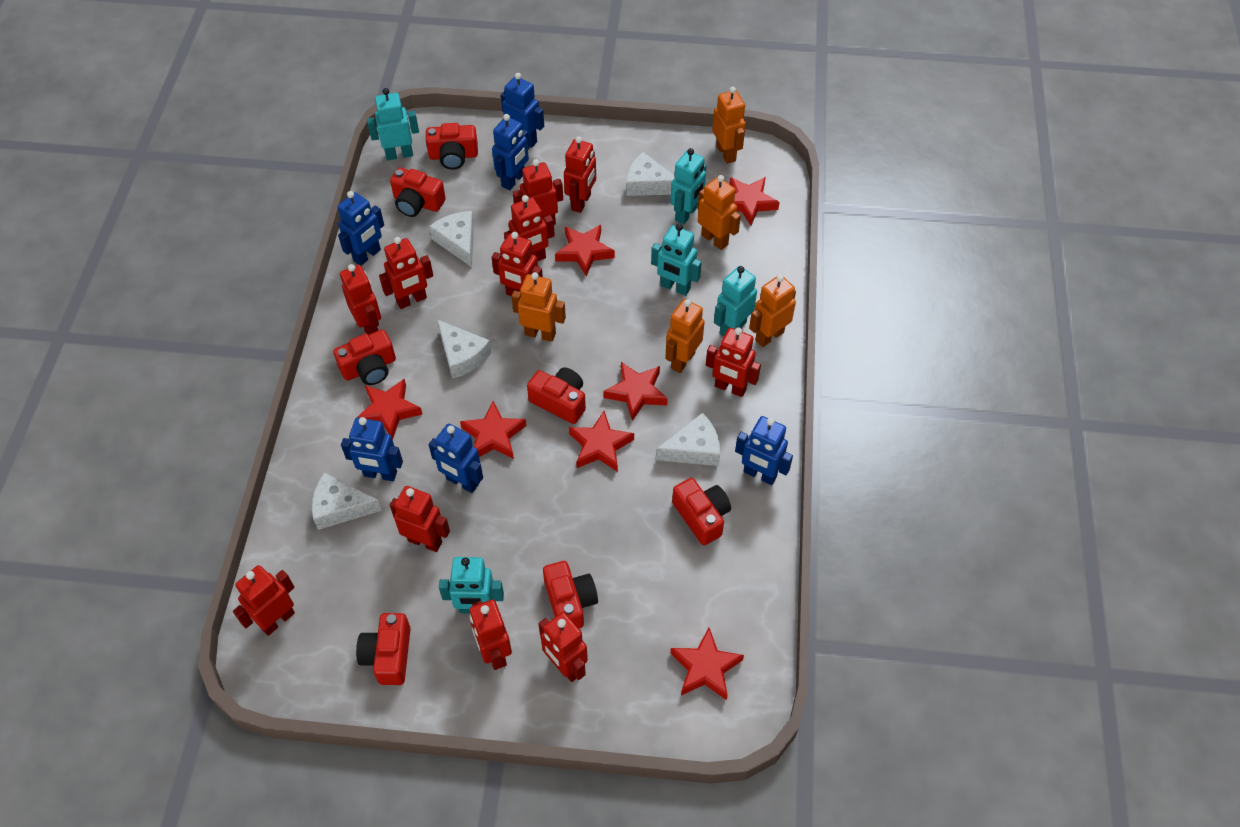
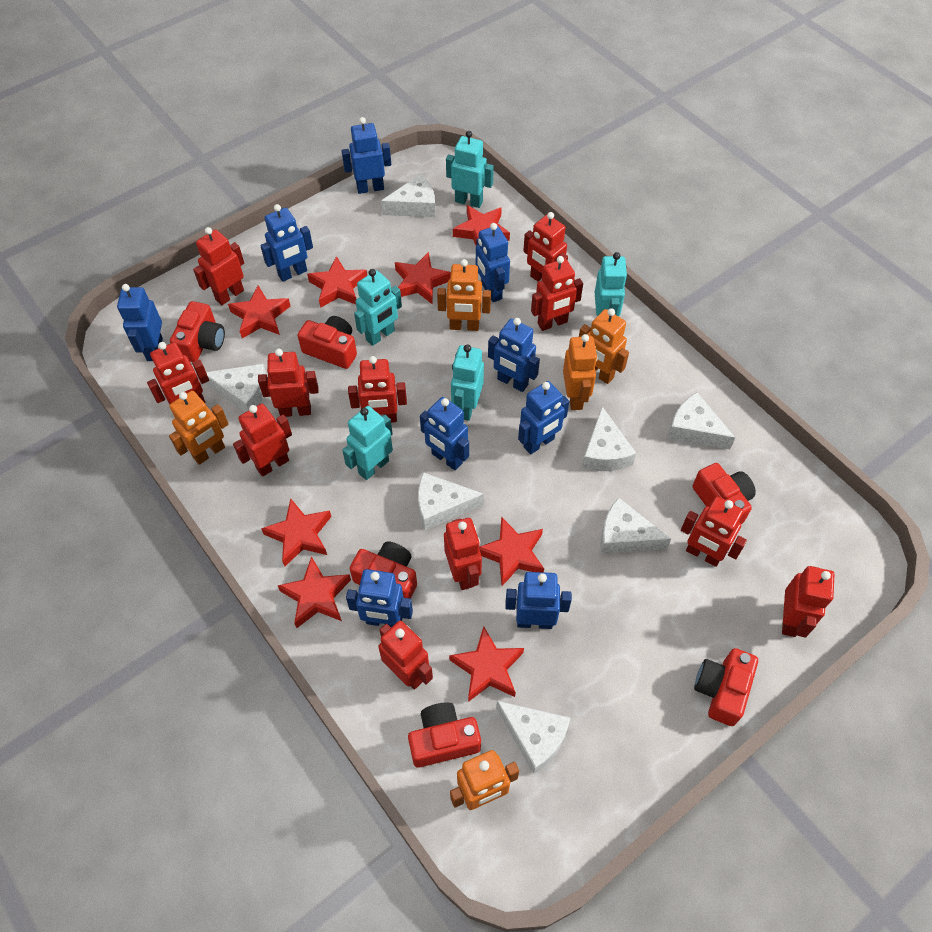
blue robot: [338,191,384,266] [341,417,403,481] [429,424,483,493] [492,114,529,190] [501,73,544,148] [735,416,793,485] = 6 -> [117,284,163,361] [260,204,313,282] [342,117,391,194] [346,569,413,627] [420,397,469,471] [476,223,510,302] [488,318,540,392] [505,572,572,629] [518,381,569,454] = 9
red camera: [333,329,396,385] [356,613,411,685] [390,168,446,217] [426,123,478,170] [527,367,586,424] [543,561,598,628] [672,478,731,545] = 7 -> [170,301,225,362] [297,316,357,369] [350,542,417,599] [408,703,481,768] [693,463,756,524] [694,648,758,726] = 6
red star: [357,379,423,439] [460,401,526,459] [555,225,615,276] [569,411,634,472] [603,362,668,421] [670,628,744,700] [730,177,780,226] = 7 -> [228,285,291,338] [261,498,331,566] [278,557,351,628] [307,256,367,308] [395,252,451,304] [449,626,524,702] [453,205,510,246] [479,517,544,586] = 8
white cheese: [312,472,382,530] [429,211,474,267] [437,319,491,379] [627,152,675,196] [656,413,720,466] = 5 -> [206,364,266,412] [381,174,435,217] [418,472,484,530] [496,701,570,774] [582,406,636,471] [600,497,671,554] [668,392,736,449] = 7

